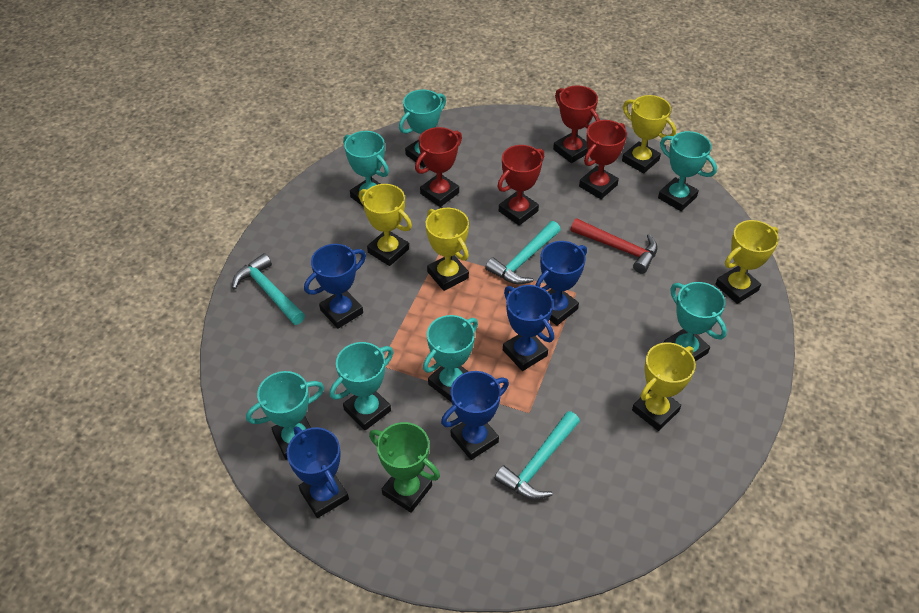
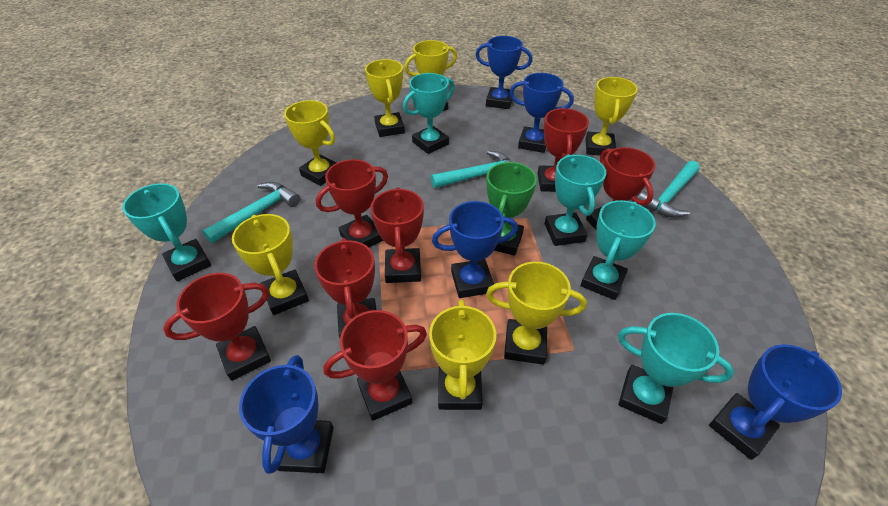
red hammer: [570,218,657,273] = 1 -> none = 0
red trophy: [415,127,462,207] [497,145,544,225] [553,85,600,163] [579,120,627,199] = 4 -> [163,273,271,381] [314,238,376,338] [316,159,388,247] [323,310,427,421] [370,187,424,283] [538,108,589,192] [586,147,656,230] = 7
turquoise trophy: [246,371,324,460] [330,342,394,430] [343,131,389,206] [399,90,446,168] [423,315,478,402] [658,131,717,211] [664,282,727,361] = 7 -> [122,183,211,281] [403,73,455,154] [544,154,606,246] [581,200,656,300] [618,313,734,424] = 5
yellow trophy: [359,184,412,266] [426,208,469,291] [622,95,676,173] [632,342,696,431] [715,220,779,304] = 5 -> [232,214,309,315] [284,100,336,186] [365,59,405,137] [404,40,457,111] [429,300,496,410] [486,261,587,364] [585,77,638,156] = 7

